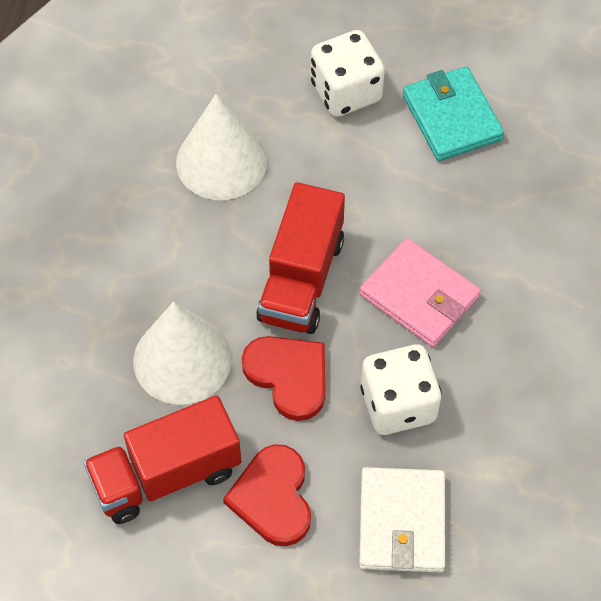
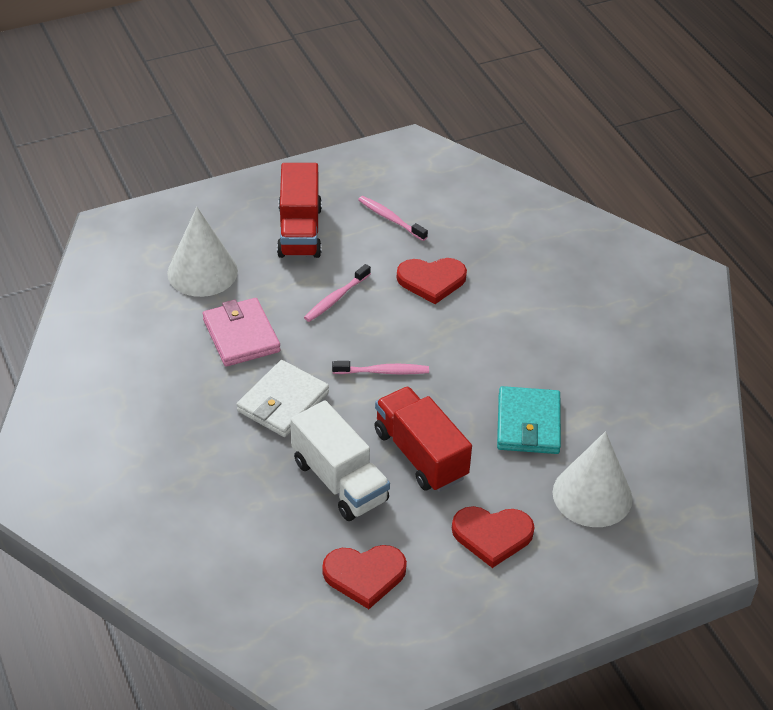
pink toothbrush: none = 0 -> [304,264,371,322] [332,361,429,374] [358,196,428,241] = 3
red heart: [223,444,311,546] [242,336,325,421] = 2 -> [322,545,407,609] [397,258,467,304] [452,506,535,568] = 3
white dice: [311,30,385,117] [360,344,442,435] = 2 -> none = 0
white truck: none = 0 -> [291,400,390,521] = 1

